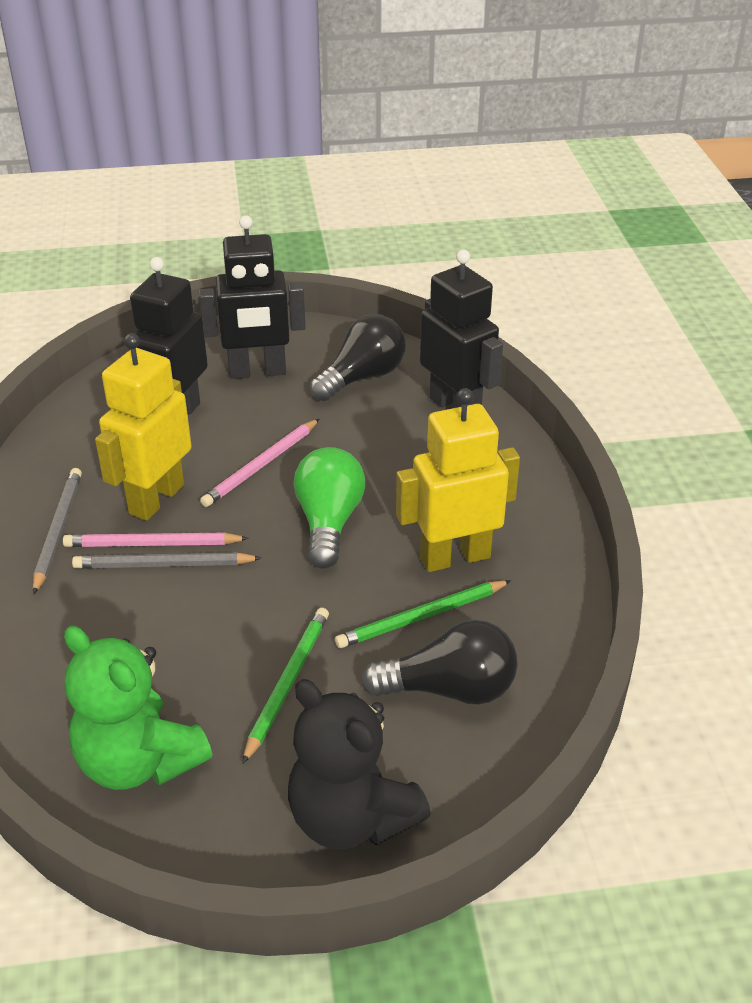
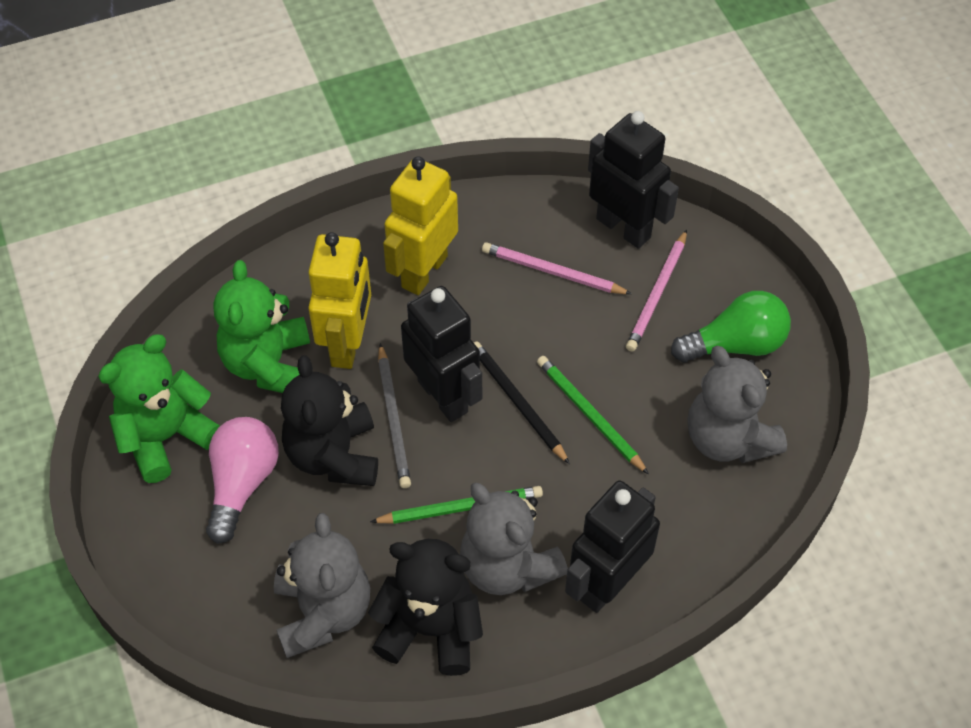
black light bulb: [310,314,406,401] [361,619,518,705] = 2 -> none = 0
black pencil: none = 0 -> [474,342,570,464] = 1
black teddy bear: [288,679,431,849] = 1 -> [281,355,378,486] [368,539,483,676] = 2
green teddy bear: [64,626,212,790] = 1 -> [98,334,220,483] [214,260,310,393] = 2
grey pencil: [33,468,82,595] [72,552,262,568] = 2 -> [378,343,411,488] = 1
grey teddy bear: none = 0 -> [274,513,370,658] [460,482,568,595] [687,346,787,463] = 3
pink light bulb: none = 0 -> [206,417,279,544] = 1

